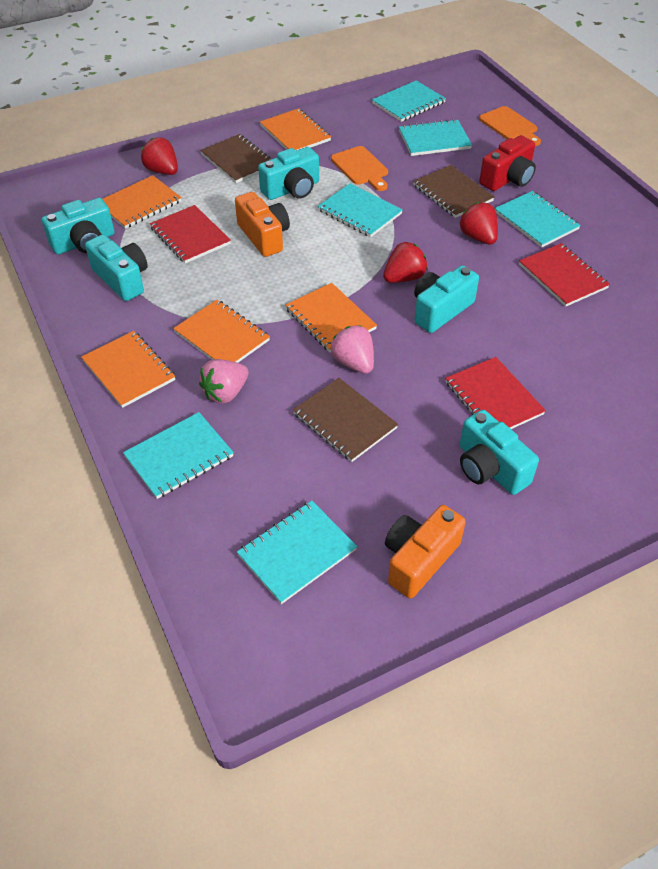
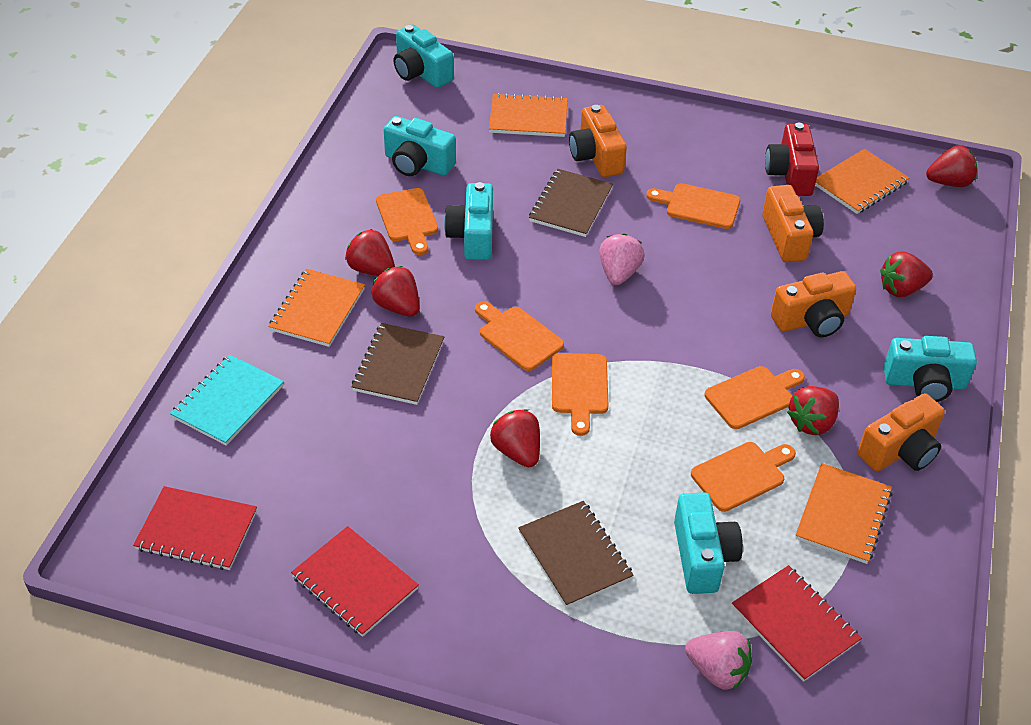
orange camera: [235,192,290,257] [385,505,466,598] = 2 -> [569,105,627,177] [762,185,824,262] [771,271,856,337] [858,393,945,472] = 4
orange cutting board: [331,146,388,191] [479,106,541,146] = 2 -> [376,188,438,255] [475,301,564,371] [552,353,609,436] [646,183,740,229] [691,442,796,512] [704,366,805,429] = 6
orange notebook: [81,331,175,408] [103,175,182,229] [173,300,270,363] [260,108,331,151] [285,283,377,352] = 5 -> [268,269,365,347] [489,93,568,137] [795,463,892,564] [815,149,909,214] = 4
red strawberry: [141,137,178,175] [383,242,428,283] [459,202,498,244] = 3 -> [345,229,395,276] [371,266,420,317] [490,409,540,467] [787,386,839,435] [880,251,933,297] [926,145,977,187] = 6
turquoise notebook: [123,412,234,499] [237,501,357,604] [318,183,403,237] [372,80,446,122] [399,119,472,156] [495,191,581,247] = 6 -> [170,354,284,446] = 1

